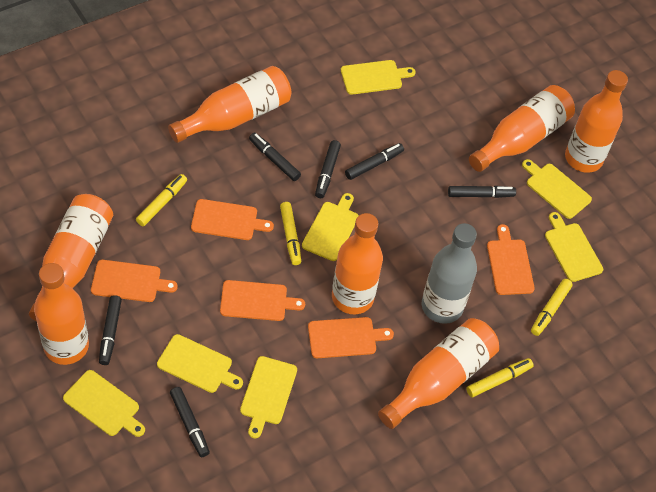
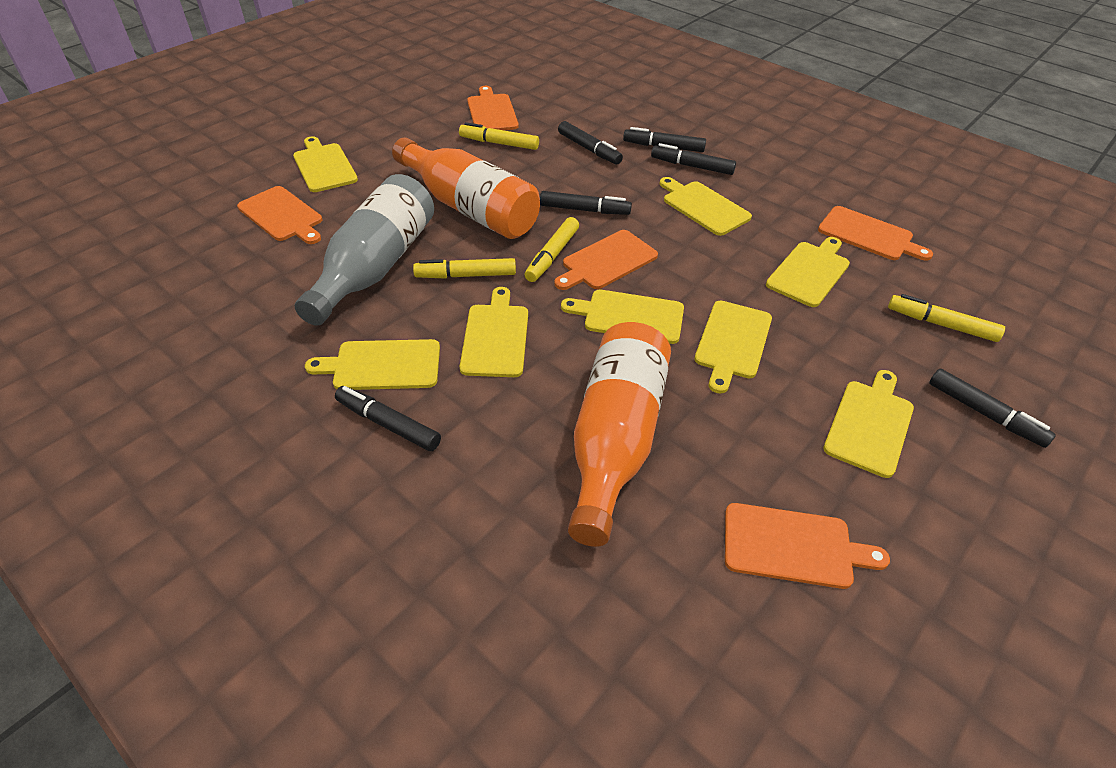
orange bottle: [29,194,113,322] [34,263,89,365] [168,66,291,143] [332,213,383,314] [378,318,499,429] [469,85,575,172] [565,70,628,173] = 7 -> [392,138,540,239] [568,322,671,547] = 2
yellow cutting board: [63,370,145,437] [157,334,243,393] [240,356,297,439] [302,193,359,261] [341,60,416,95] [522,159,592,219] [545,212,603,282] = 7 -> [293,136,358,192] [305,339,440,390] [460,287,528,377] [561,290,684,344] [659,177,752,236] [694,300,772,394] [766,237,850,307] [823,370,914,478] = 8

